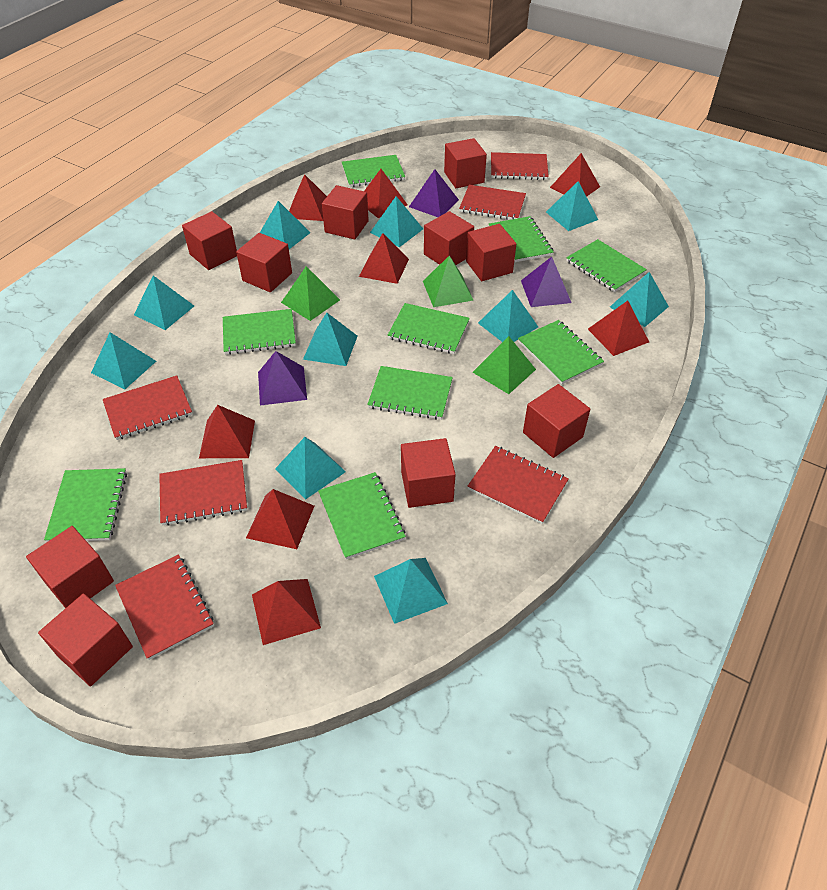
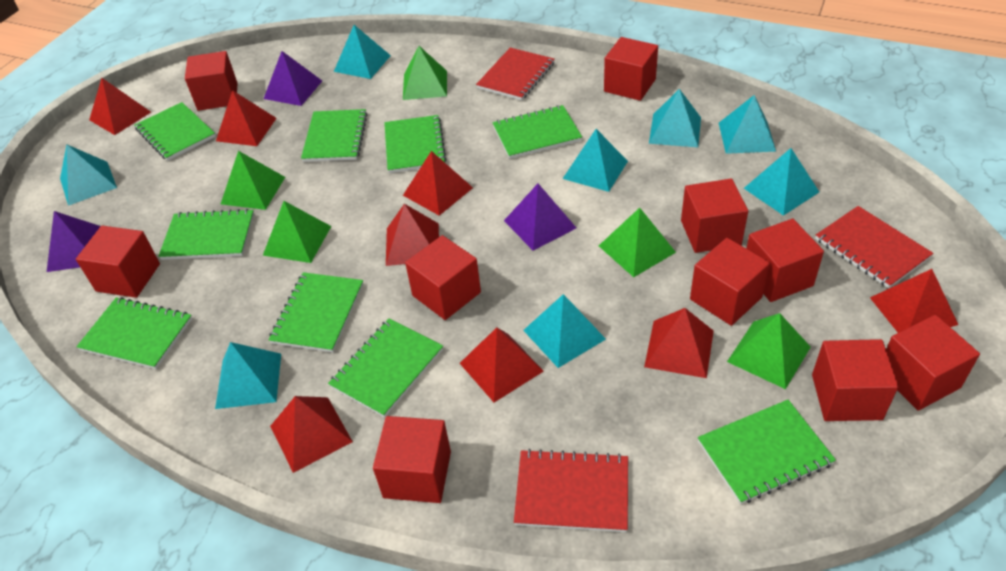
green pyramid: [281,266,340,321] [423,256,474,307] [473,336,536,394] = 3 -> [221,151,285,210] [263,201,331,263] [403,46,447,100] [599,208,676,277] [727,313,811,389] = 5
red notebook: [103,375,192,440] [115,555,214,660] [159,460,247,526] [459,185,526,220] [467,446,569,524] [491,152,549,180] = 6 -> [476,48,555,100] [514,449,628,532] [815,206,933,288] = 3
turquoise pyramid: [91,332,156,389] [134,275,194,330] [260,201,310,249] [275,437,346,500] [303,313,358,366] [370,196,423,247] [374,558,448,624] [478,290,538,342] [546,181,598,231] [610,272,669,327] = 10 -> [60,144,117,206] [215,342,281,409] [334,25,391,79] [523,294,606,368] [563,129,628,192] [649,89,701,147] [719,95,776,154] [744,148,819,216] = 8

